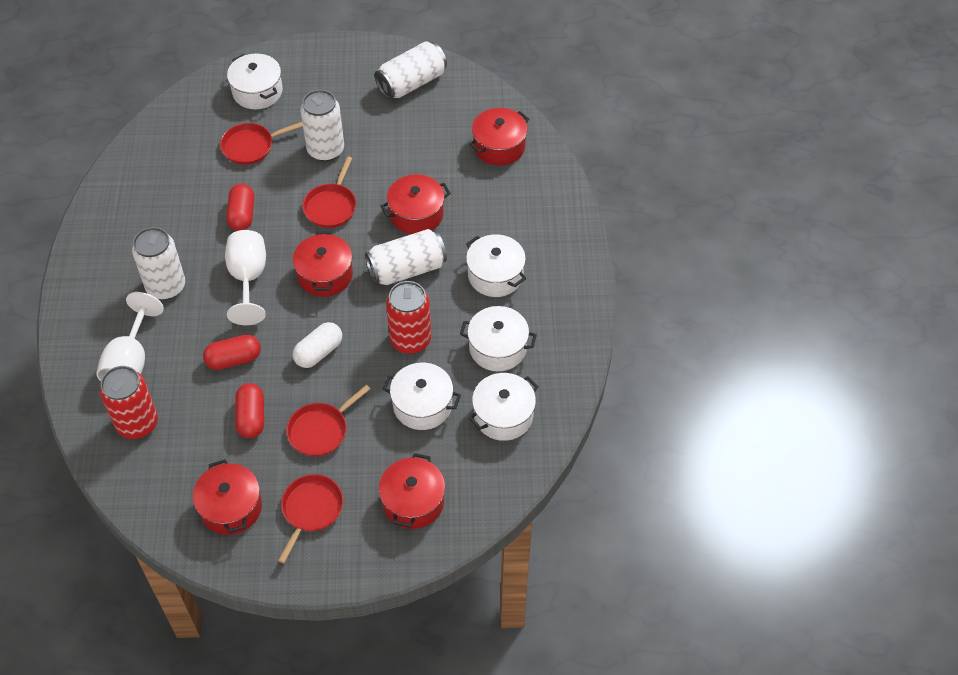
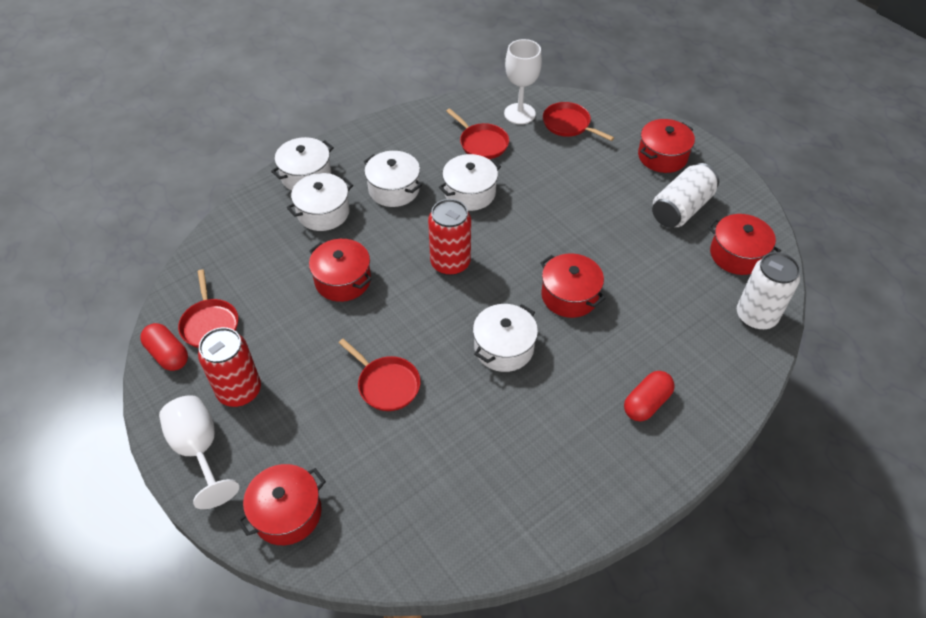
red capsule: [203,335,261,370] [226,184,254,231] [235,383,264,438] = 3 -> [140,323,188,371] [624,371,675,422] = 2
white can: [132,227,185,300] [300,90,344,162] [365,229,447,285] [375,41,447,99] = 4 -> [652,163,719,228] [737,252,800,330] = 2
white capsule: [293,322,342,368] = 1 -> none = 0

